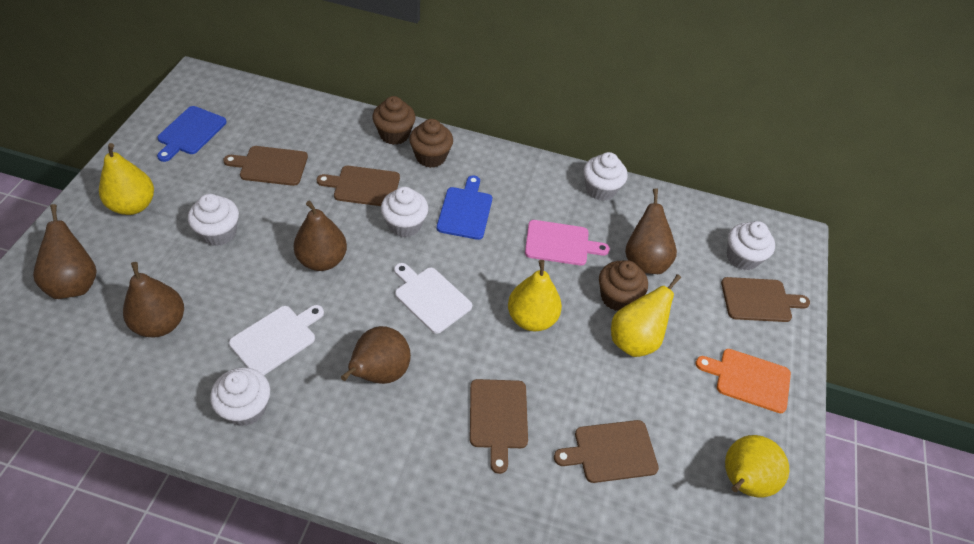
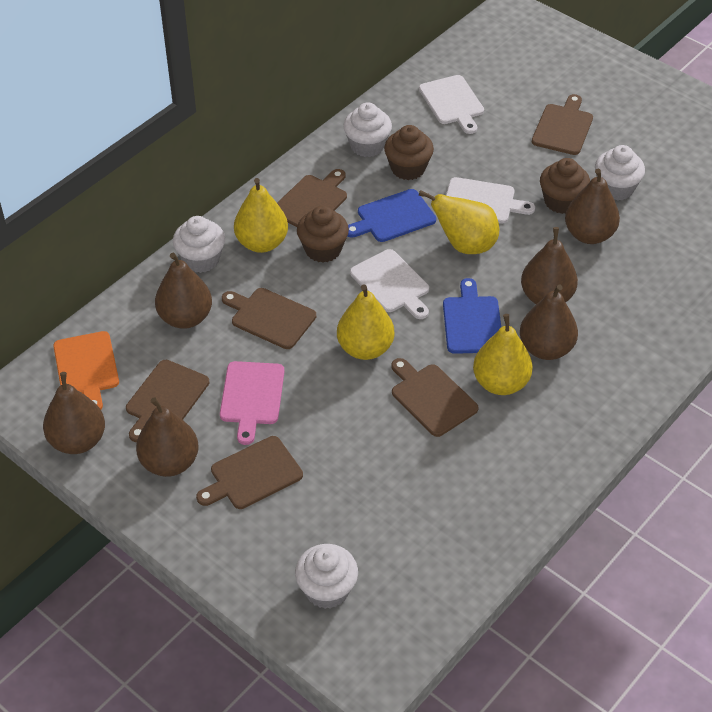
brown cutting board: [223,146,308,186] [317,166,400,206] [470,379,528,474] [554,420,659,483] [721,277,810,322] = 5 -> [126,360,209,442] [196,436,303,509] [222,288,316,349] [277,169,347,227] [391,358,479,437] [532,94,593,155] = 6
brown pear: [33,204,97,299] [123,262,184,338] [293,201,347,271] [341,326,411,384] [625,188,677,274] = 5 -> [43,372,105,454] [136,397,199,477] [155,253,212,329] [520,285,578,360] [521,227,578,304] [565,169,620,244] = 6
white cupcake: [188,194,239,246] [210,367,270,426] [381,187,428,238] [584,152,628,201] [727,221,775,270] = 5 -> [173,216,225,273] [295,544,358,609] [343,102,392,157] [595,145,645,201] = 4
white cutting board: [229,305,324,375] [394,263,472,334] = 2 -> [350,249,429,319] [419,75,484,134] [446,177,535,224] = 3

